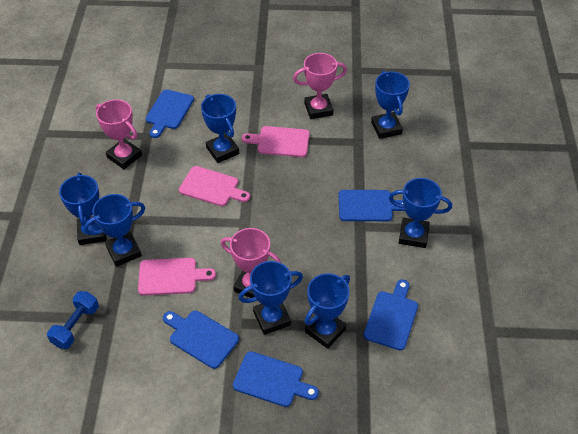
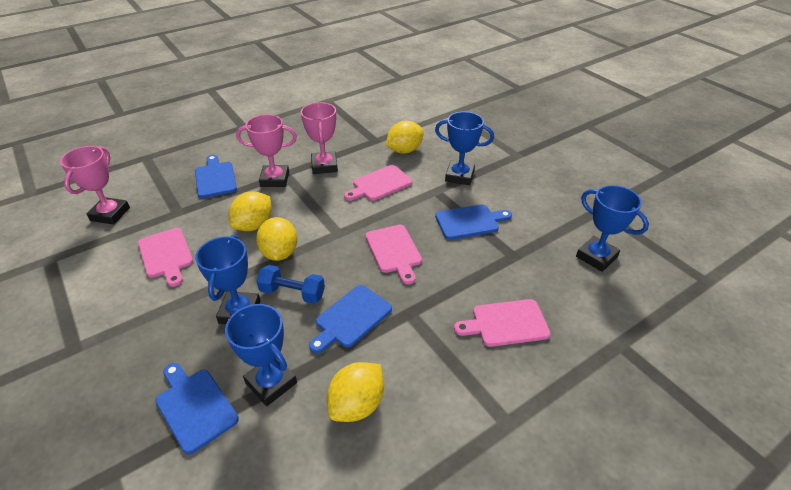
blue cutting board: [146,89,194,138] [163,311,239,369] [233,351,319,407] [338,190,405,221] [363,279,418,350] = 5 -> [156,363,239,454] [195,155,237,198] [309,285,392,353] [435,204,512,240] = 4
blue trophy: [59,173,107,245] [84,194,145,267] [201,94,239,163] [239,261,303,335] [305,273,350,349] [371,71,410,139] [389,178,452,248] = 7 -> [195,235,260,324] [225,304,297,406] [435,112,494,185] [576,185,649,272] = 4
pink cutting board: [138,258,216,296] [179,166,250,206] [242,126,310,157] = 3 -> [138,228,193,287] [344,165,412,201] [366,225,422,285] [454,299,551,347] = 4
yellow lemon: none = 0 -> [229,191,272,231] [256,217,297,261] [327,362,384,422] [386,121,424,154] = 4

